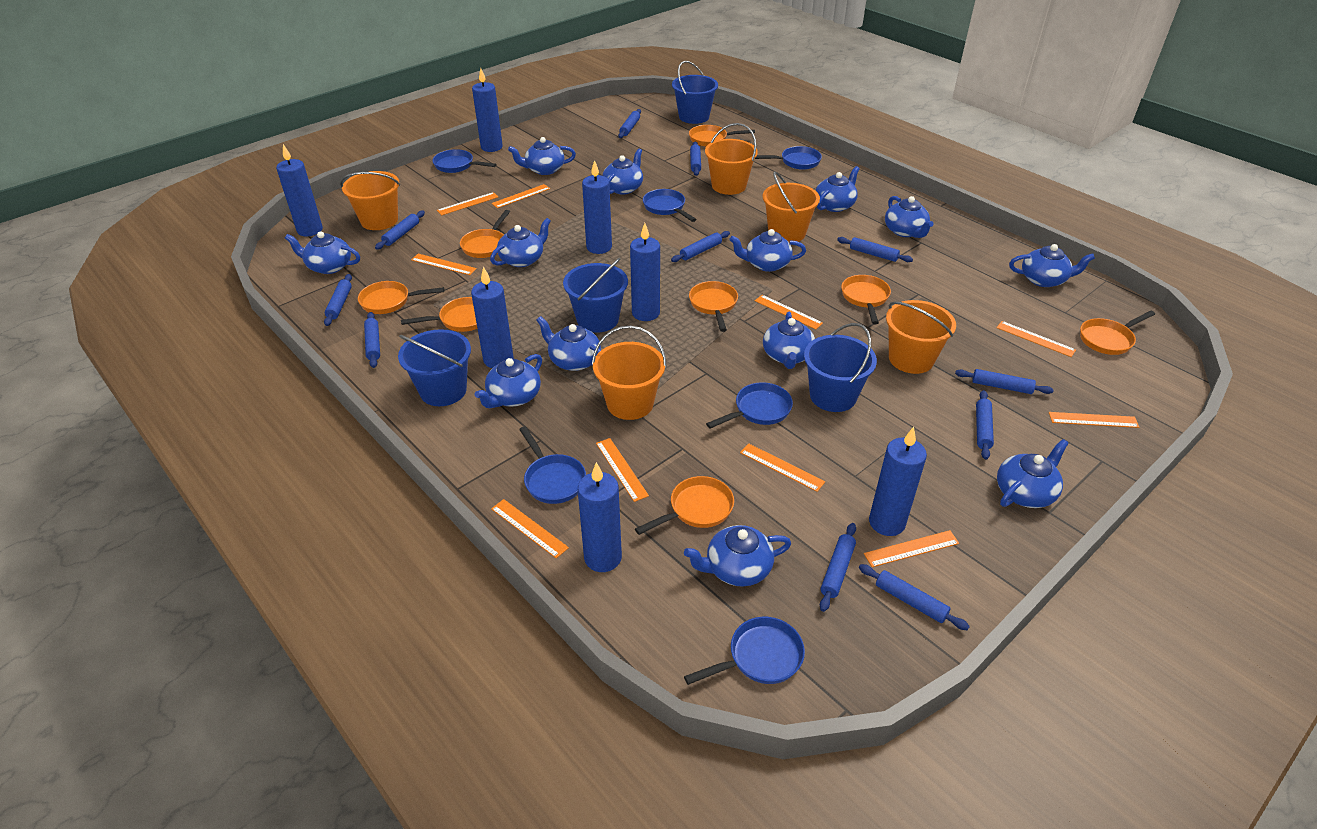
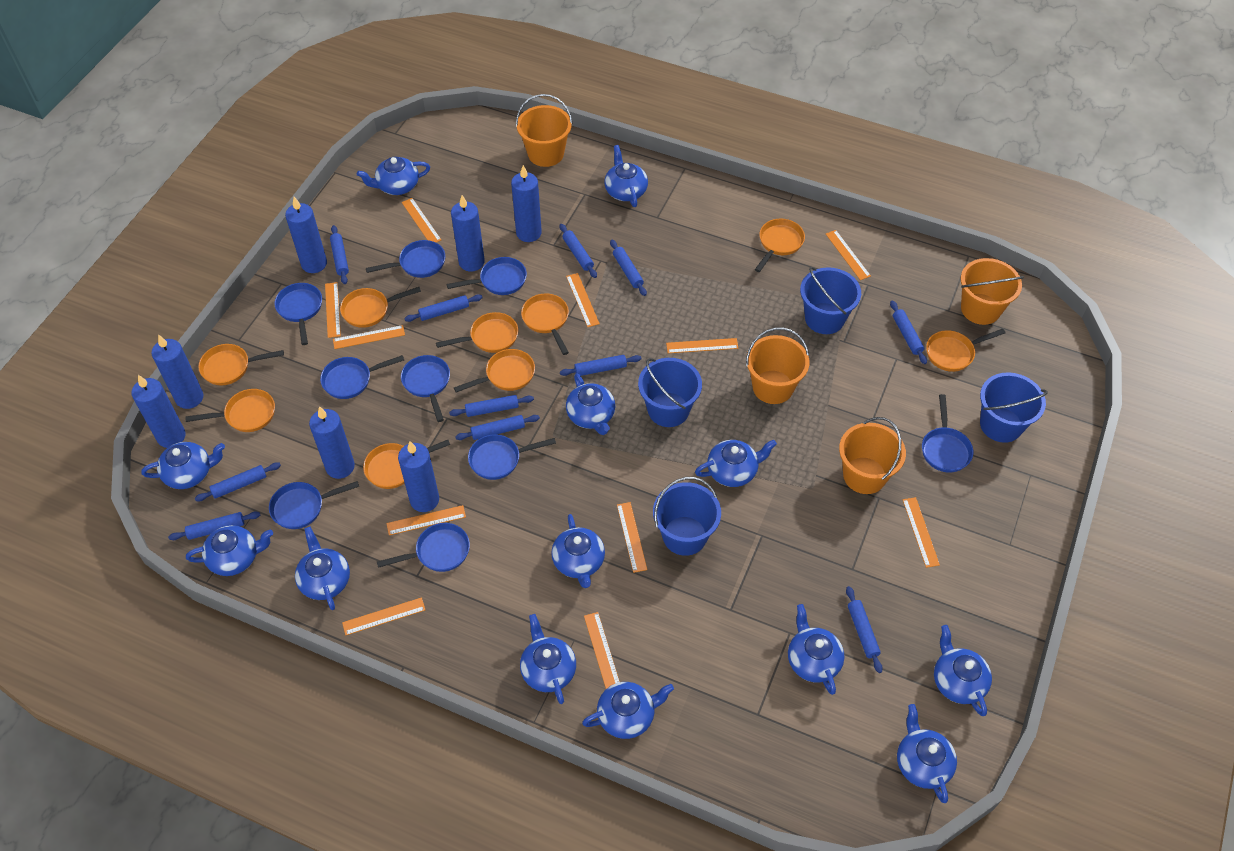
blue pan: [432,149,496,173] [519,426,586,504] [643,189,697,222] [684,617,805,685] [706,382,793,428] [755,146,822,170] = 6 -> [269,481,359,529] [275,283,322,345] [320,355,404,399] [366,240,445,278] [377,523,470,572] [401,355,450,422] [447,257,527,295] [468,434,556,480] [922,394,973,473] = 9
orange bucket: [340,171,400,230] [592,326,667,420] [705,123,758,195] [763,171,820,242] [886,300,956,374] = 5 -> [516,94,573,167] [746,327,809,404] [839,417,906,494] [961,258,1024,325] = 4
orange pan: [358,281,444,314] [401,297,477,332] [460,210,510,258] [635,476,734,535] [689,125,755,146] [689,281,738,332] [841,275,891,324] [1080,310,1155,355] = 8 -> [185,389,275,432] [198,344,284,386] [340,287,421,328] [363,440,450,489] [436,312,518,353] [454,349,535,393] [521,294,569,355] [755,219,805,272] [926,329,1005,372] = 9
orange ruler: [411,254,477,275] [437,192,498,215] [491,184,550,208] [491,499,569,558] [596,438,649,502] [740,443,825,492] [755,295,823,330] [864,530,959,567] [996,321,1076,357] [1049,412,1139,428] = 10 -> [325,282,341,338] [333,325,405,349] [342,597,425,635] [387,505,466,535] [402,198,441,242] [566,273,600,327] [584,612,620,689] [617,502,647,573] [666,338,738,353] [826,230,871,280] [903,497,940,568] = 11

